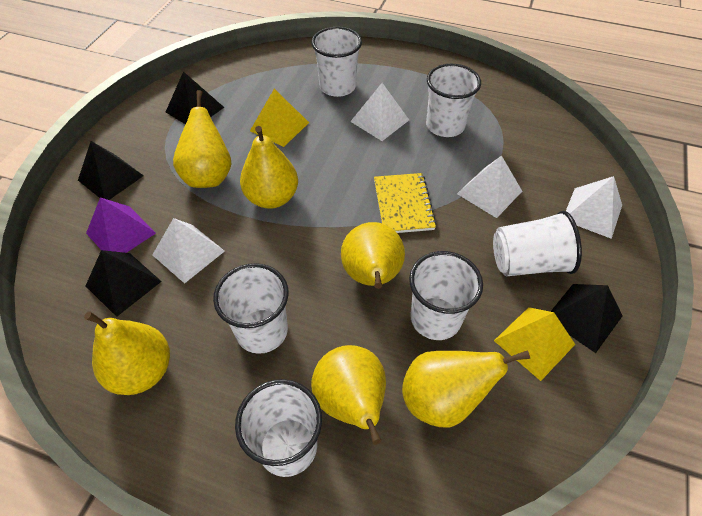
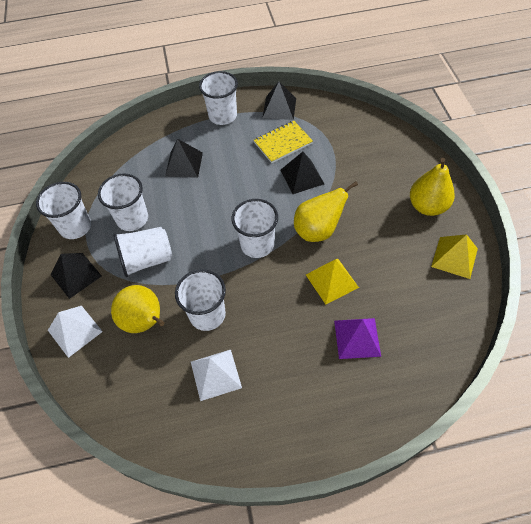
white pyramid: [152,218,225,284] [350,83,409,141] [457,156,522,218] [566,176,622,239] = 4 -> [48,306,103,358] [191,350,242,401] = 2
yellow pear: [84,311,170,395] [173,90,231,188] [240,126,298,209] [311,345,386,445] [341,222,405,289] [402,350,530,427] = 6 -> [111,285,165,333] [294,181,358,242] [410,158,455,216] = 3

